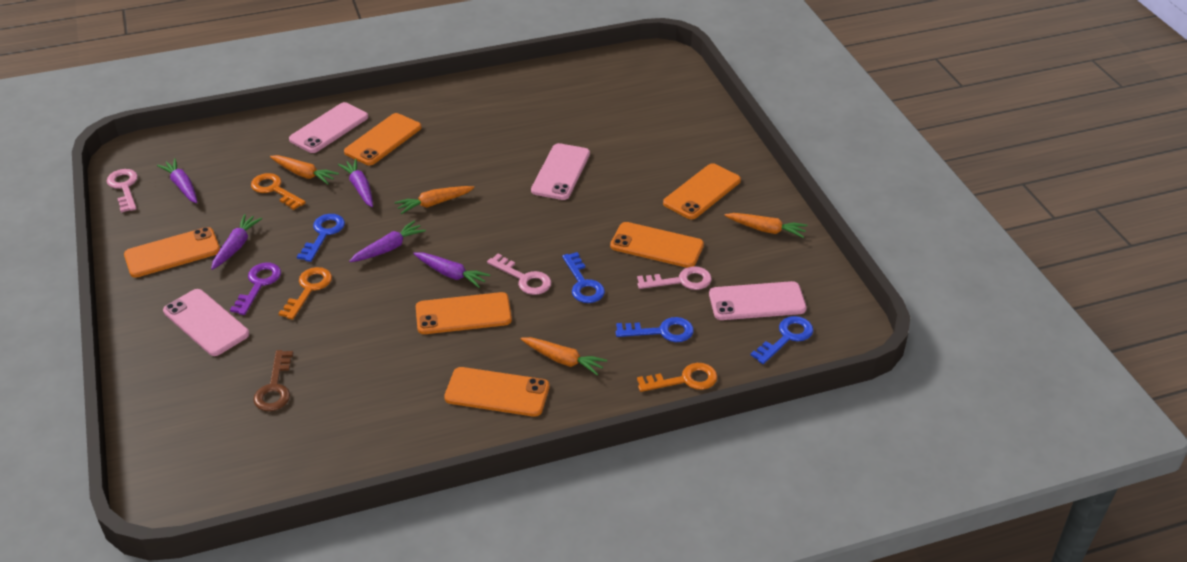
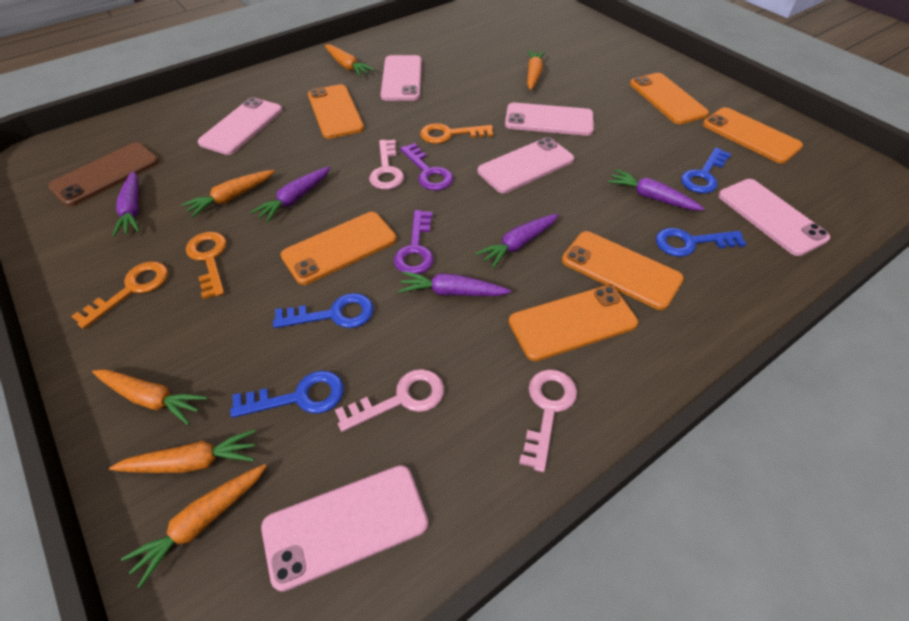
brown key: [253,350,293,411] = 1 -> none = 0
brown phone: none = 0 -> [48,142,159,206] = 1
orange carrot: [270,155,339,184] [395,186,474,214] [521,337,607,376] [724,213,807,238] = 4 -> [92,369,208,425] [109,429,256,473] [121,464,267,588] [181,170,275,218] [325,44,375,76] [527,50,545,90] = 6
pink phone: [163,289,249,356] [289,102,368,153] [531,143,590,200] [709,281,807,320] = 4 -> [198,97,282,155] [261,465,428,592] [381,55,422,101] [478,137,574,193] [505,103,594,136] [718,179,830,256] = 6
purple key: [230,263,281,315] = 1 -> [394,210,434,274] [400,143,453,191] = 2

